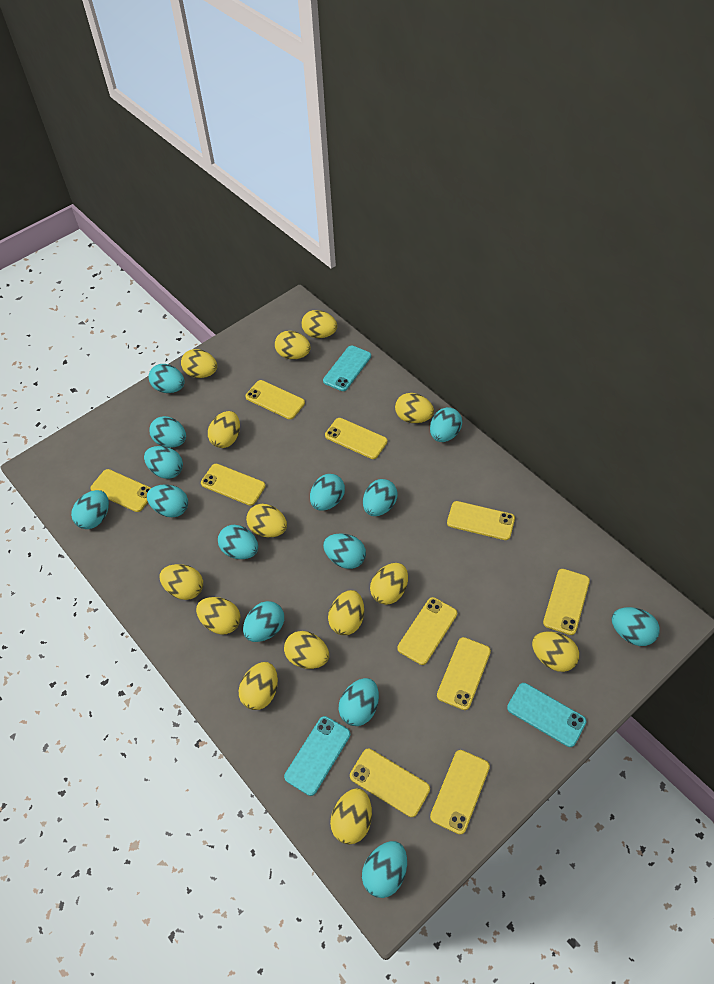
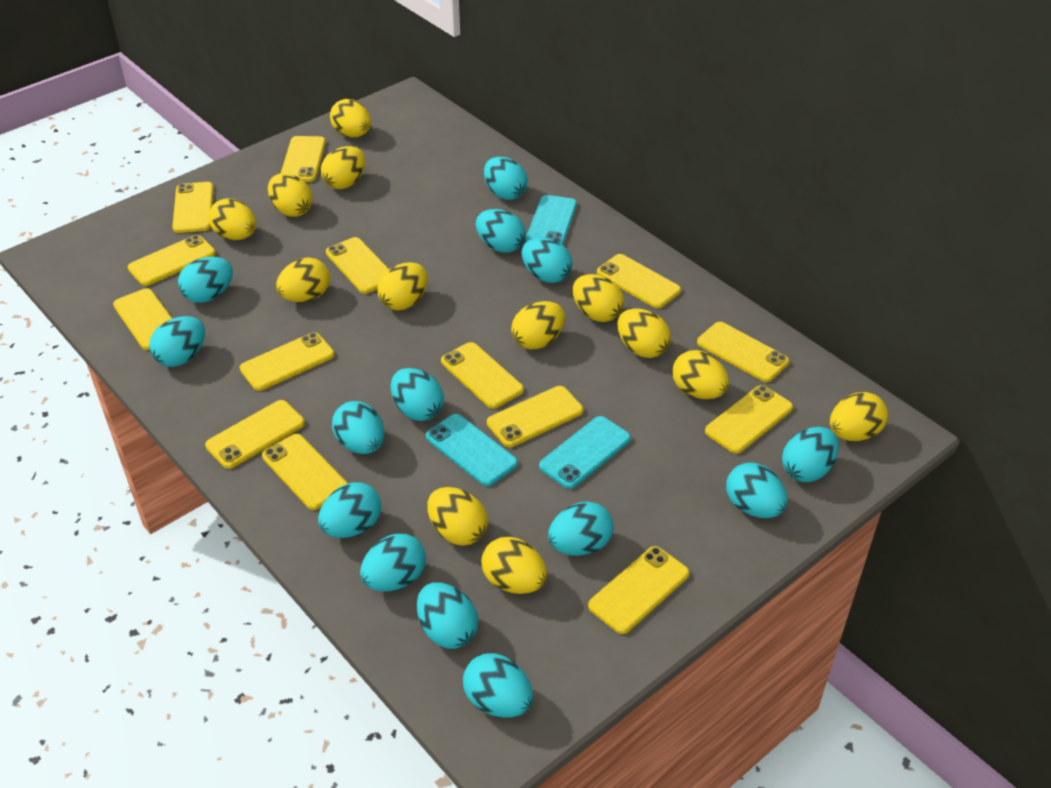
yellow egg: [160,564,203,600] [181,349,217,378] [196,597,240,634] [208,411,240,448] [239,662,278,710] [246,504,287,537] [275,331,311,359] [284,631,329,669] [302,310,337,338] [328,590,364,635] [330,788,372,845] [370,563,408,605] [395,393,434,423] [532,632,579,672] = 14 -> [208,198,256,240] [268,173,313,217] [276,257,330,302] [321,146,365,189] [330,99,371,137] [377,262,427,311] [427,487,488,546] [481,537,547,594] [511,301,565,349] [573,274,624,322] [617,308,671,358] [672,350,729,399] [830,392,888,441] = 13
yellow phone: [90,469,151,512] [201,464,266,506] [245,380,305,419] [325,418,387,459] [350,749,430,817] [397,597,457,665] [430,750,490,835] [437,637,491,710] [447,501,515,540] [543,569,590,635] = 10 -> [113,288,173,350] [128,235,216,286] [172,182,214,233] [205,400,305,469] [240,332,335,391] [262,434,348,510] [281,136,326,182] [326,237,389,294] [441,342,524,409] [487,386,583,447] [588,546,689,634] [597,254,681,308] [697,322,789,382] [705,385,793,454] = 14

